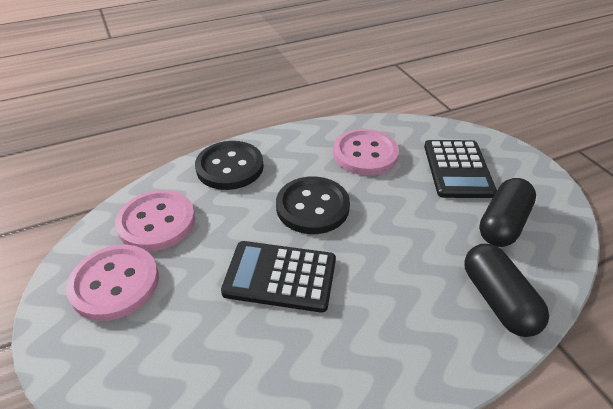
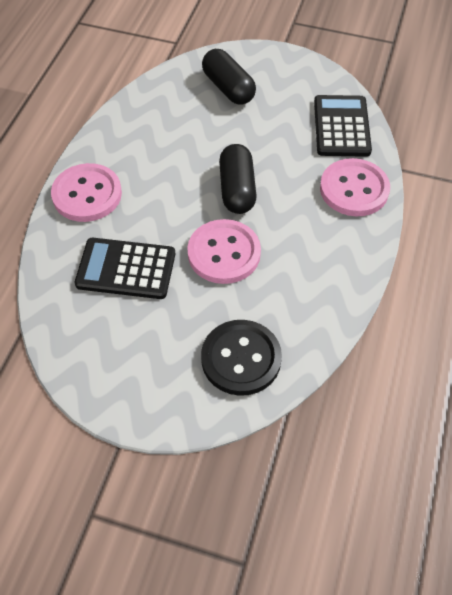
black button: [195,141,264,190] [276,177,350,234] = 2 -> [201,320,282,396] = 1

